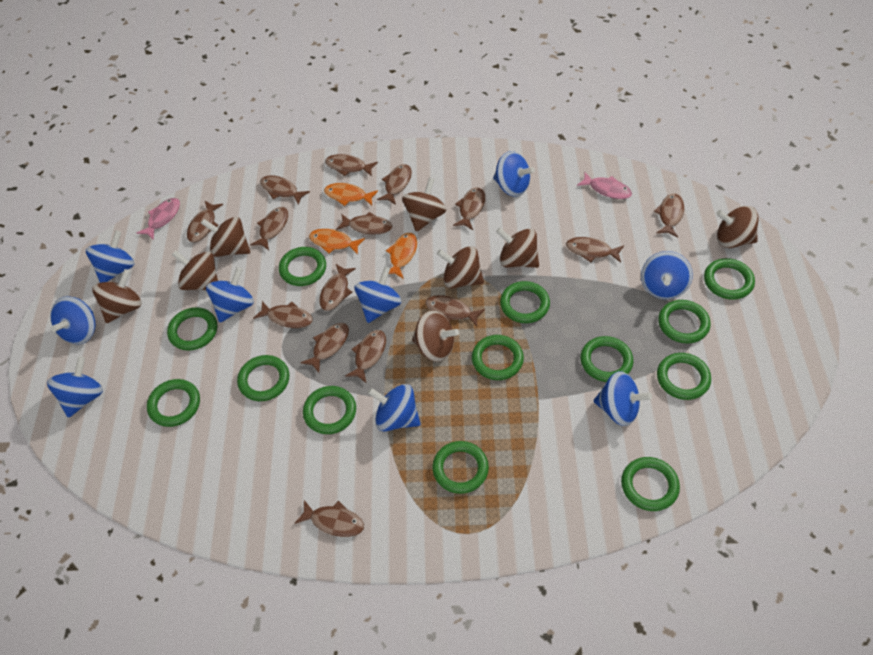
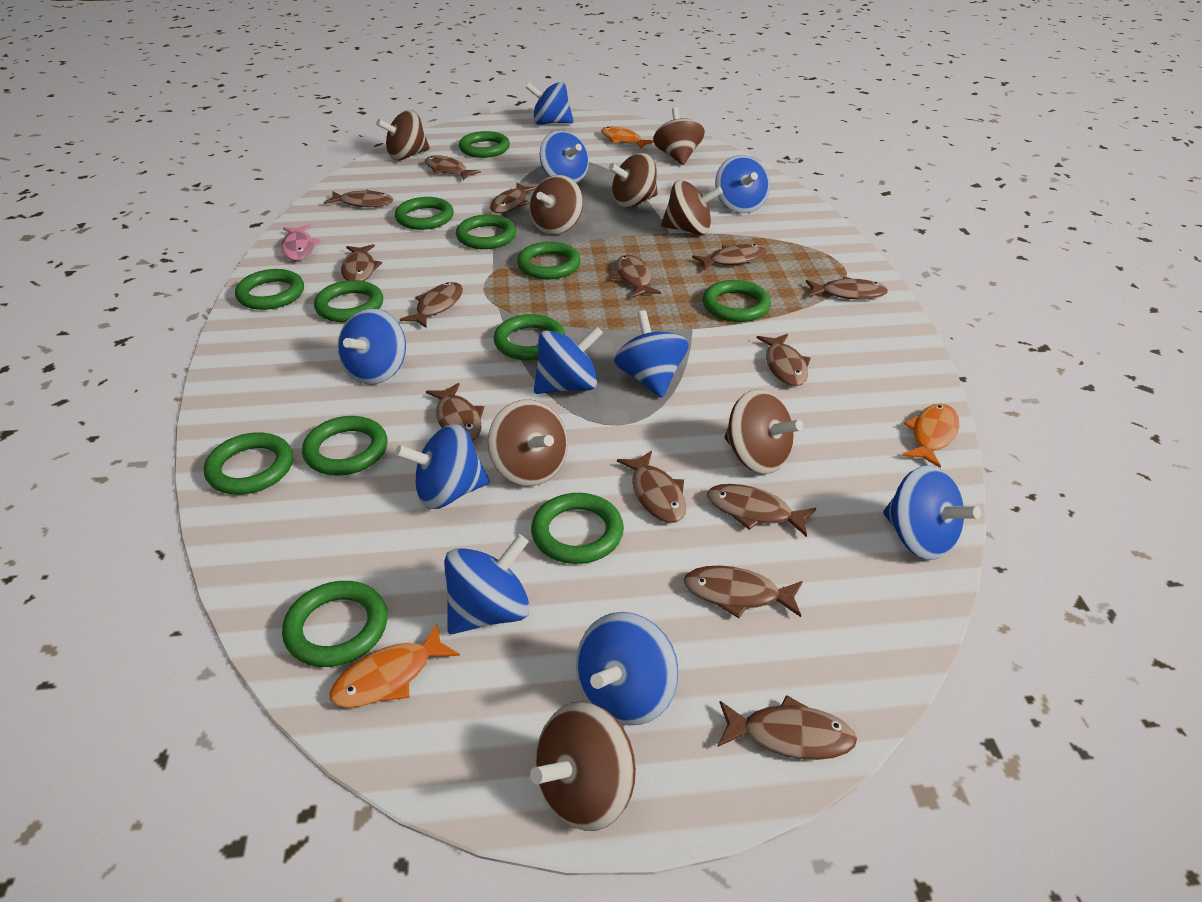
blue spinning top: [47,357,103,418] [50,296,96,344] [86,230,135,283] [206,267,254,323] [354,267,402,323] [368,384,421,432] [493,151,535,197] [594,371,652,426] [641,251,693,300] = 9 -> [338,308,406,385] [395,424,490,509] [444,534,530,634] [526,82,574,125] [534,326,603,394] [540,130,589,183] [576,612,678,725] [614,310,689,398] [715,155,770,213] [883,465,981,560] = 10
brown fish: [187,201,223,242] [250,207,288,250] [253,301,313,328] [260,175,310,205] [295,500,364,537] [300,323,349,373] [319,264,356,311] [325,154,378,176] [336,212,392,235] [345,330,386,383] [377,164,412,205] [425,295,485,326] [453,187,485,230] [566,237,624,262] [654,194,684,237] = 15 -> [323,190,393,207] [341,244,382,281] [400,282,463,328] [425,155,481,181] [426,383,484,441] [490,183,536,213] [612,255,661,298] [617,451,686,523] [684,566,803,618] [692,244,767,271] [707,484,816,537] [718,695,857,760] [757,334,811,386] [806,277,888,299] = 14
green ring: [147,379,200,427] [167,307,217,351] [237,355,289,401] [279,247,326,286] [303,386,356,434] [432,441,489,494] [472,335,524,380] [500,281,550,323] [581,336,633,382] [621,457,680,511] [657,353,711,400] [658,300,710,343] [704,258,755,300] = 13 -> [204,432,293,495] [235,269,304,310] [282,581,388,667] [302,416,388,475] [314,280,383,322] [395,197,454,230] [456,214,516,249] [459,131,510,158] [493,314,565,360] [517,242,581,279] [531,493,624,564] [703,280,771,322] = 12
pink fish: [137,198,180,240] [577,172,632,199] = 2 -> [281,224,321,261] = 1

